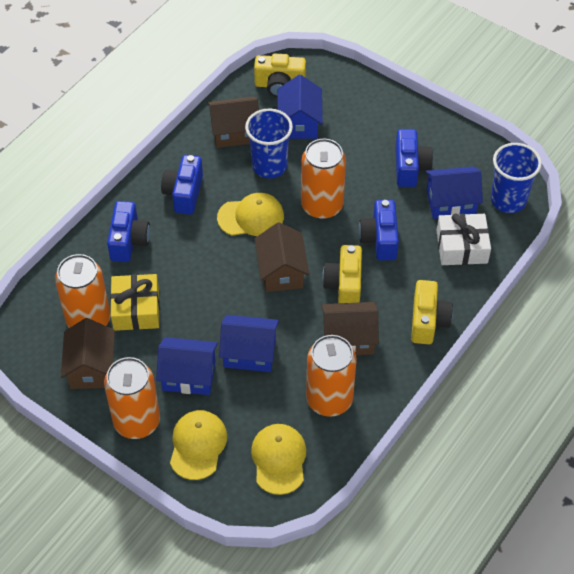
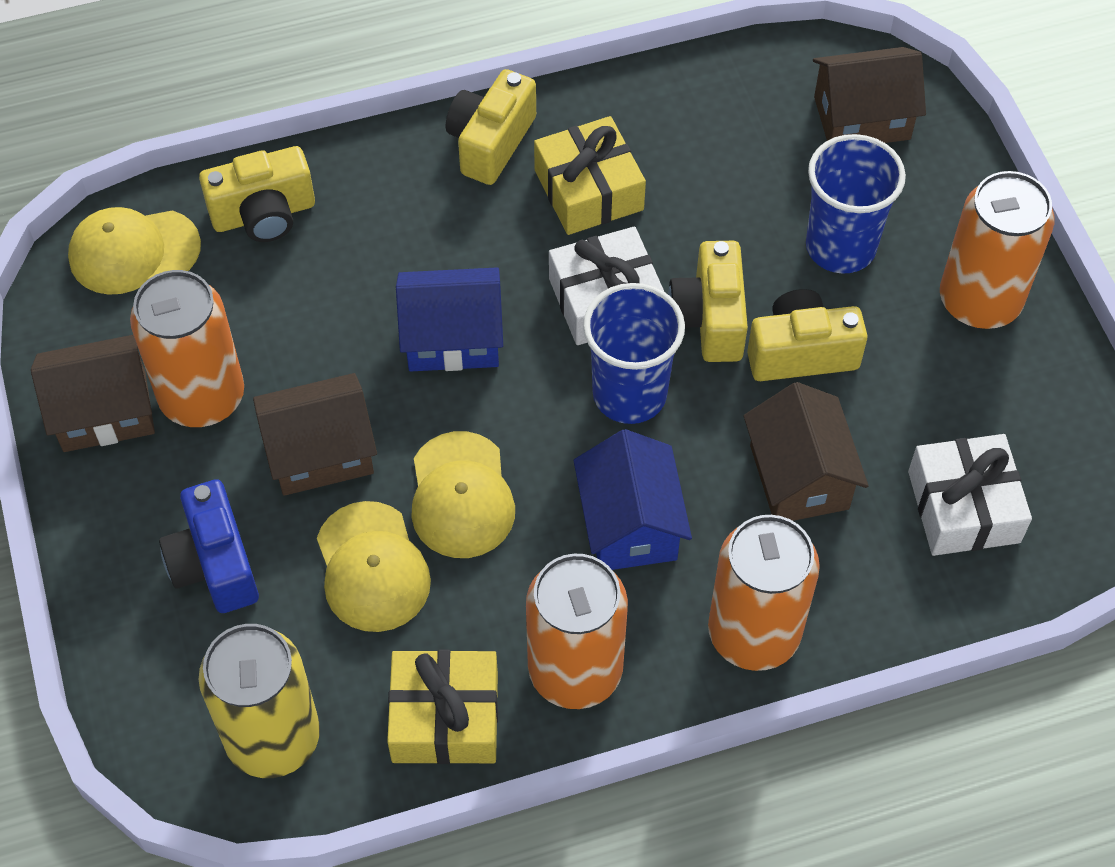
blue camera: [107,201,150,262] [161,155,203,215] [359,200,399,260] [395,129,433,187] = 4 -> [159,479,259,613] = 1
blue house: [156,337,218,395] [219,315,279,372] [278,75,323,139] [425,166,483,219] = 4 -> [396,267,503,371] [574,429,692,570] = 2
white gift: [436,213,491,265] = 1 -> [549,227,664,345] [908,434,1032,556] = 2
yellow camera: [254,53,306,97] [322,245,362,303] [411,280,453,344] = 3 -> [199,146,315,242] [446,69,536,185] [668,241,748,362] [747,289,868,381] = 4
yellow can: none = 0 -> [199,624,320,778] = 1
yellow gift: [110,274,160,331] = 1 -> [387,650,498,764] [534,116,646,235] = 2

